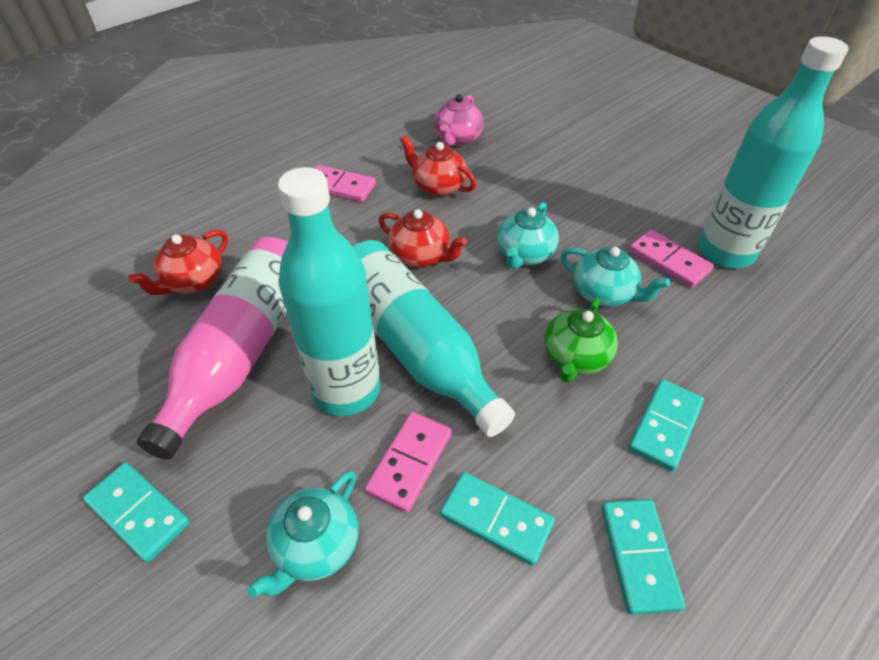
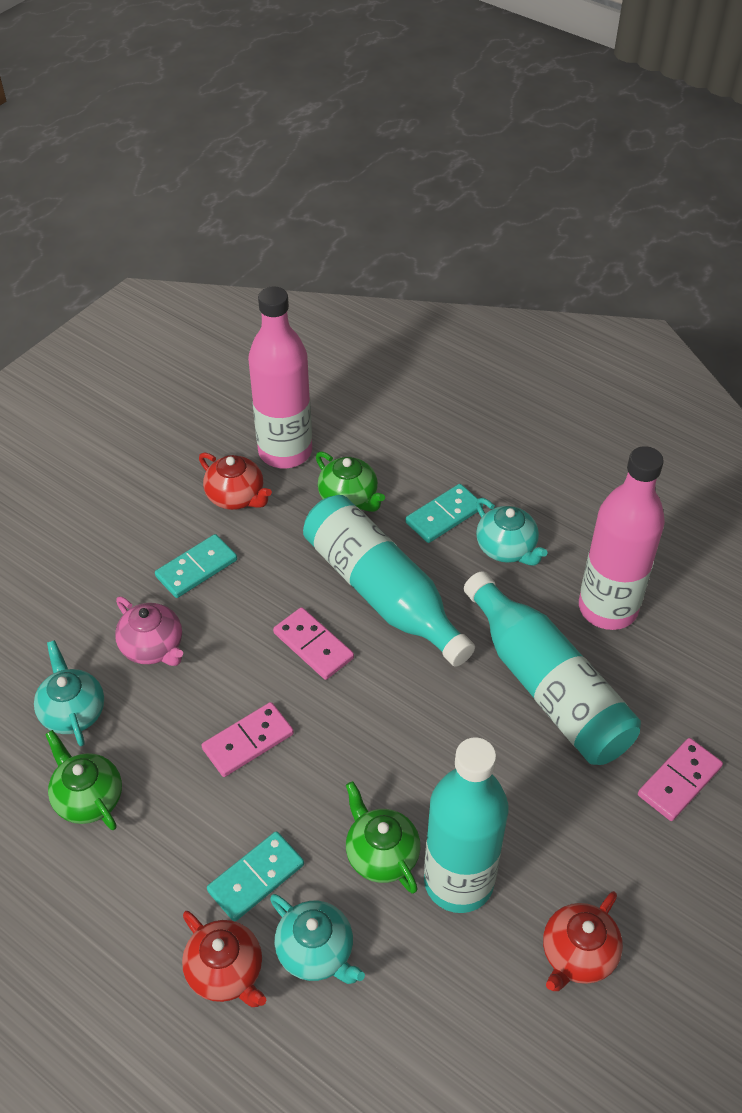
green teapot: [545,297,618,383] = 1 -> [45,730,122,830] [316,451,385,512] [346,781,420,894] = 3
pink bottle: [137,237,288,460] = 1 -> [248,286,312,468] [579,446,665,630] = 2
turquoise domino: [83,462,190,563] [440,472,555,566] [601,499,685,615] [628,379,704,471] = 4 -> [155,534,237,598] [207,831,304,921] [405,484,483,543] = 3

